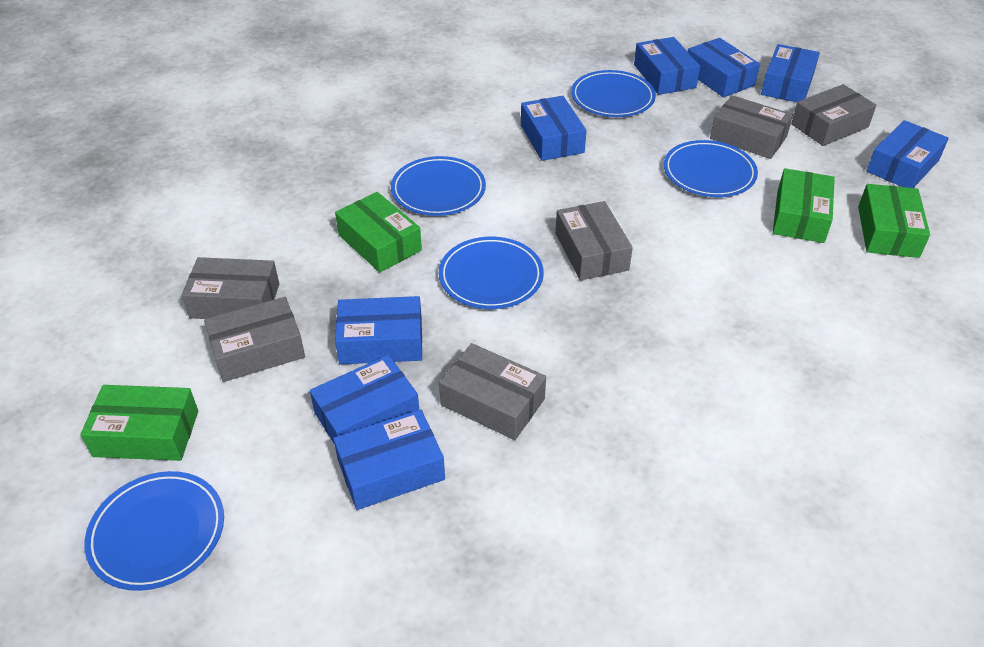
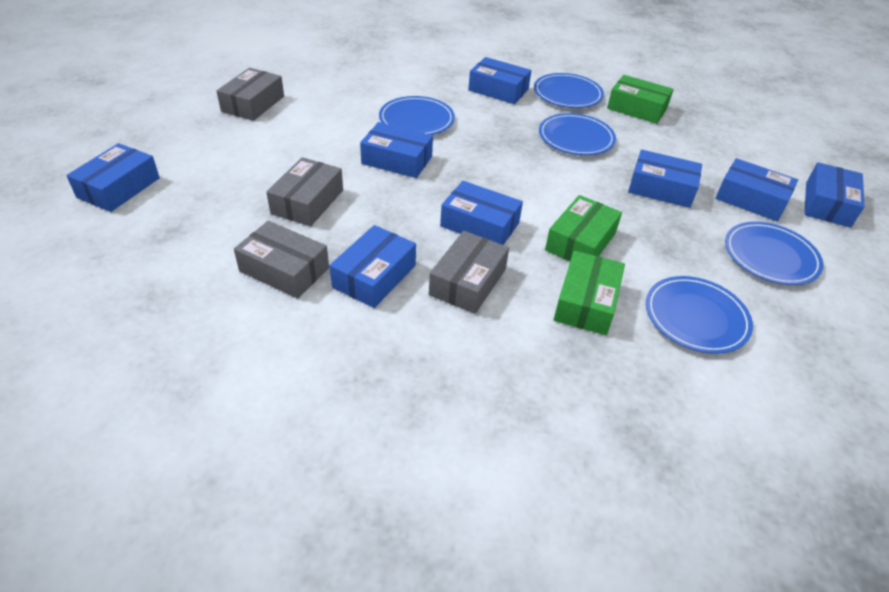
green box: [80,385,198,461] [335,192,422,272] [773,168,835,243] [858,184,930,258] = 4 -> [545,195,622,261] [554,251,625,335] [607,75,674,124] = 3
grey box: [181,257,279,319] [204,297,305,382] [439,343,546,440] [555,201,633,280] [710,95,793,159] [791,84,876,146] = 6 -> [216,68,284,121] [234,221,329,299] [266,157,343,226] [429,231,509,314] = 4

